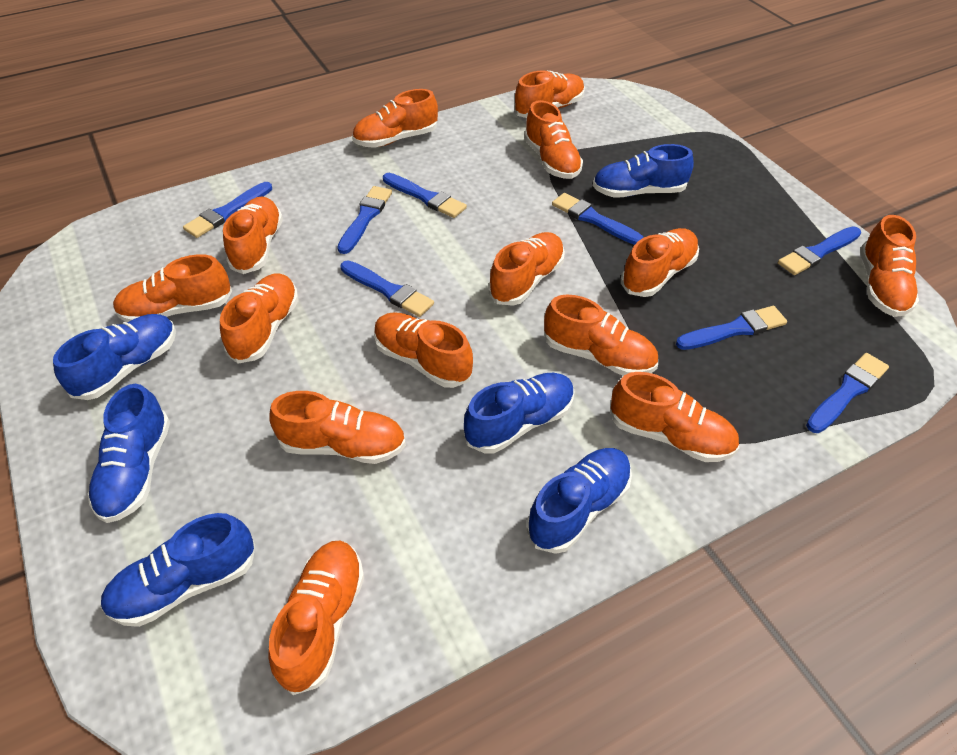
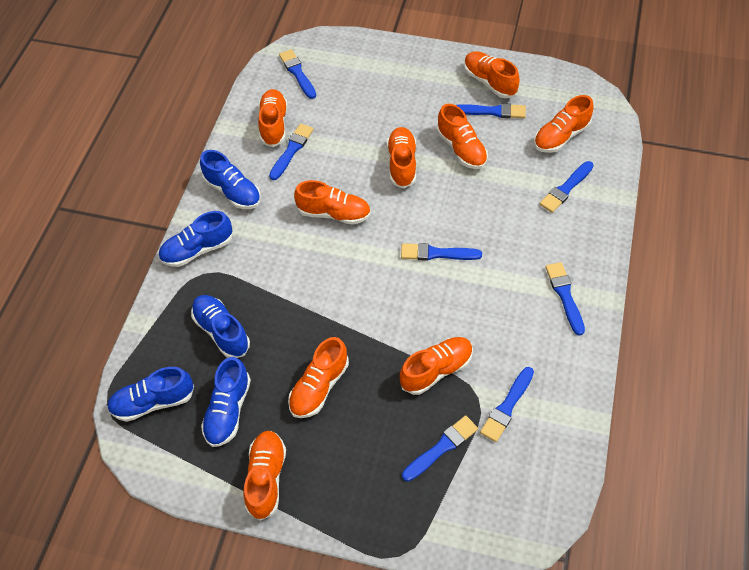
blue shoe: [53,314,176,400] [88,384,170,523] [100,513,255,627] [464,373,575,453] [526,448,632,554] [593,144,694,198] = 6 -> [107,367,194,422] [158,211,232,267] [191,295,250,358] [200,150,261,209] [201,357,251,447] = 5
orange shoe: [113,254,232,323] [220,274,299,363] [223,197,283,274] [268,541,364,695] [269,391,406,464] [352,89,438,148] [374,312,473,388] [488,232,565,306] [514,70,585,118] [524,100,583,179] [544,295,658,376] [610,372,739,462] [621,228,699,297] [860,215,919,317] = 14 -> [244,431,286,521] [258,89,288,147] [288,337,349,418] [294,180,371,225] [387,127,416,189] [400,337,473,395] [437,104,488,169] [464,51,520,98] [534,95,594,153] = 9

